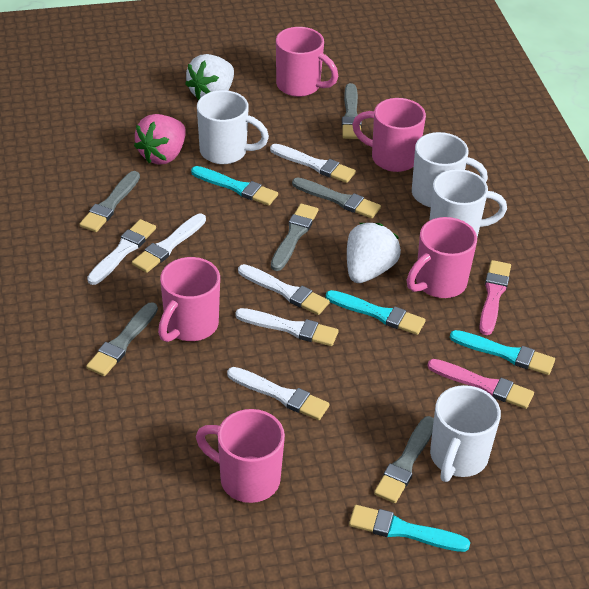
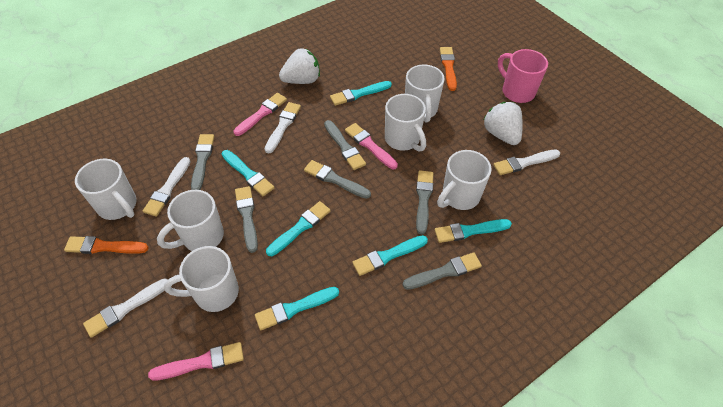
orange brush: none = 0 -> [64,236,149,254] [440,47,457,91] = 2
pink brush: [428,359,534,409] [479,260,511,335] = 2 -> [148,342,244,381] [233,93,287,136] [345,123,398,169] = 3
pink mug: [158,257,220,342] [196,409,285,503] [276,27,338,97] [352,98,426,172] [407,217,477,298] = 5 -> [498,49,548,103] = 1
pink strawberry: [134,114,186,164] = 1 -> none = 0
turquoise brush: [191,166,278,206] [326,290,426,335] [349,505,470,552] [450,330,555,375] = 4 -> [222,150,274,196] [255,287,339,330] [266,201,331,256] [330,81,392,106] [352,235,428,276] [434,219,512,243] = 6
white brush: [87,219,156,285] [132,214,206,273] [227,367,330,420] [235,308,339,346] [238,264,330,315] [270,144,356,183] = 6 -> [83,278,168,338] [143,157,191,217] [265,102,301,153] [493,150,560,175] = 4
white mug: [197,90,269,164] [412,132,488,207] [429,169,507,237] [430,385,501,482] = 4 -> [75,159,137,220] [157,190,224,251] [164,246,239,312] [385,94,426,152] [405,64,445,122] [437,150,492,210] = 6

